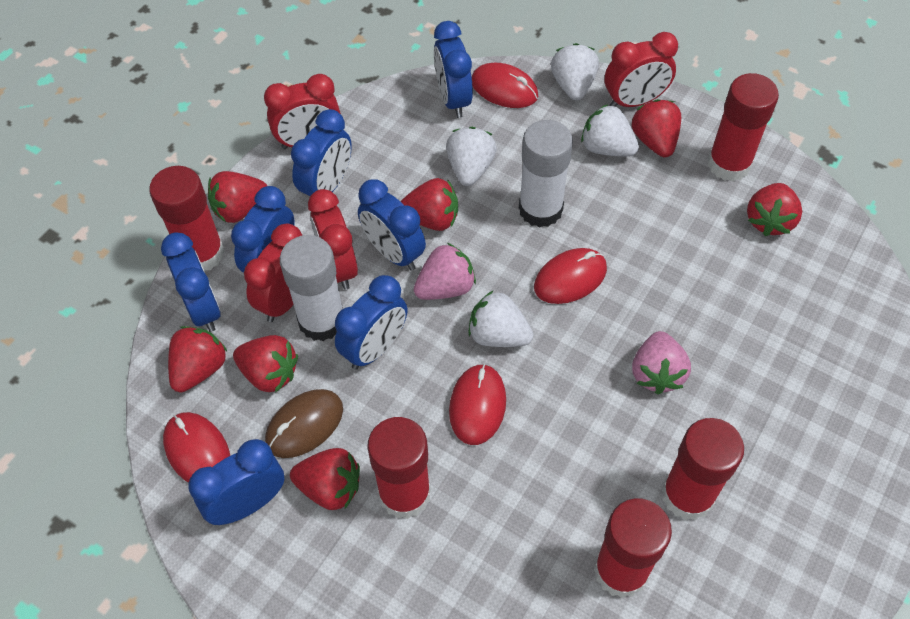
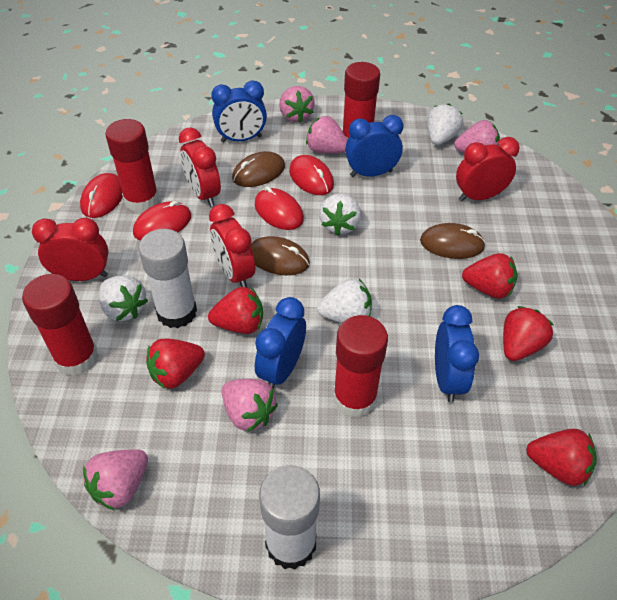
blue clock: [161,232,221,332] [188,439,285,525] [231,186,295,273] [291,109,352,196] [335,275,407,370] [358,179,426,271] [434,21,473,118] = 7 -> [211,81,267,142] [255,297,306,389] [345,115,403,177] [435,305,479,403] = 4
brown mouse: [265,389,343,458] = 1 -> [232,151,285,187] [251,236,310,275] [420,223,486,259] = 3
pink strawberry: [414,243,476,300] [632,331,691,394] = 2 -> [83,449,148,511] [222,379,278,432] [279,86,315,123] [306,116,348,154] [454,120,500,153] = 5
red glue stick: [149,166,225,271] [367,417,431,519] [594,498,672,598] [662,418,744,520] [708,73,779,181] = 5 -> [22,274,98,376] [105,119,159,212] [333,315,388,418] [342,62,380,140] = 4
red strawberry: [168,326,228,392] [208,171,267,223] [233,335,298,393] [290,448,360,510] [400,178,458,231] [631,99,681,157] [747,183,802,236] = 7 -> [146,339,205,389] [208,287,263,334] [462,253,517,299] [503,306,553,361] [526,429,597,486] = 5

